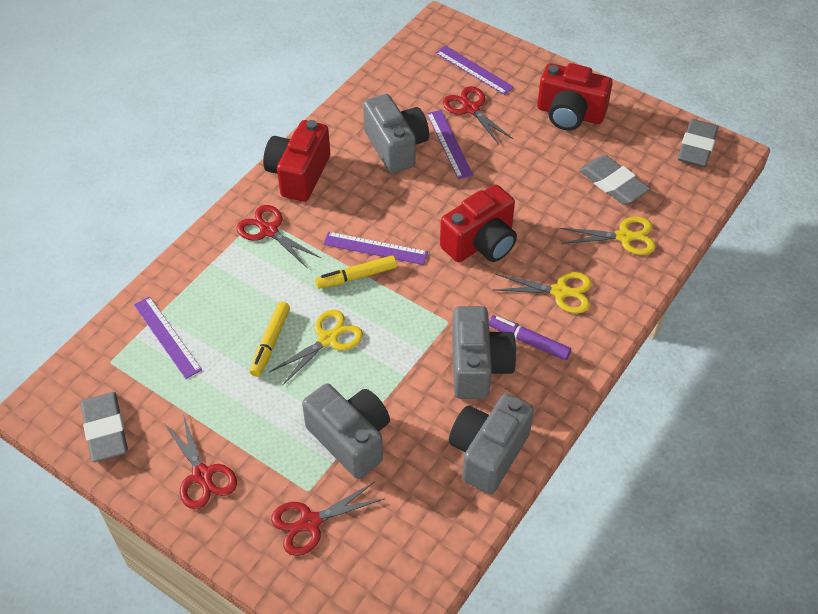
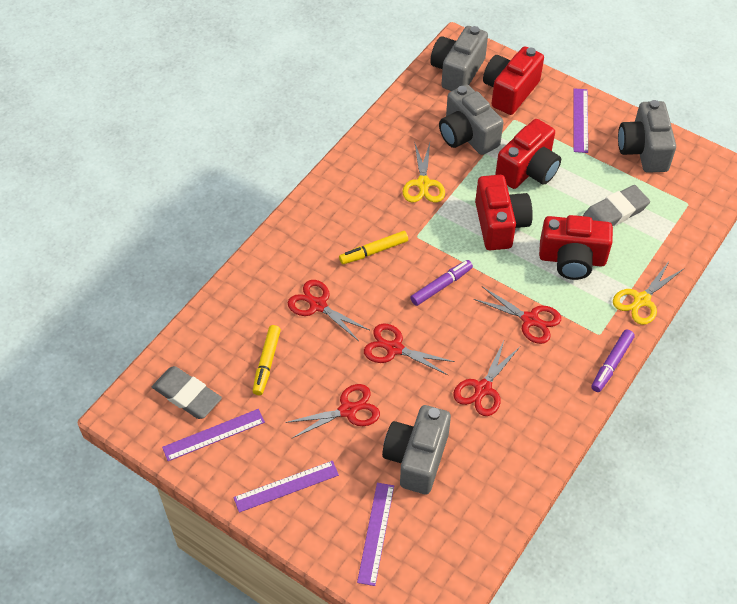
grey eraser: [81,392,128,462] [579,155,650,205] [678,119,719,167] = 3 -> [152,366,222,419] [583,185,650,226] = 2
purple marker: [489,315,571,360] = 1 -> [410,260,473,306] [591,329,635,392] = 2
red camera: [263,120,330,202] [440,184,517,262] [537,63,613,131] = 3 -> [475,175,533,250] [483,46,544,115] [495,119,561,189] [539,215,613,280] = 4
red scissors: [164,414,237,509] [237,205,321,268] [271,482,385,556] [443,86,513,145] = 4 -> [285,384,380,439] [288,280,369,341] [364,324,455,376] [453,341,520,416] [473,286,561,344] = 5
yellow scissors: [269,310,363,386] [494,272,592,314] [560,217,656,255] = 3 -> [403,141,445,202] [613,260,683,325] = 2

